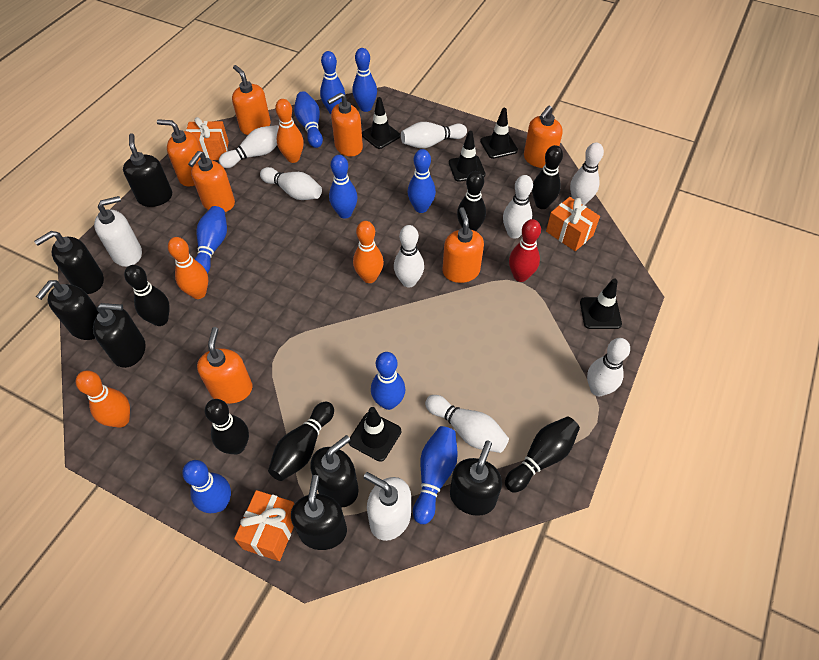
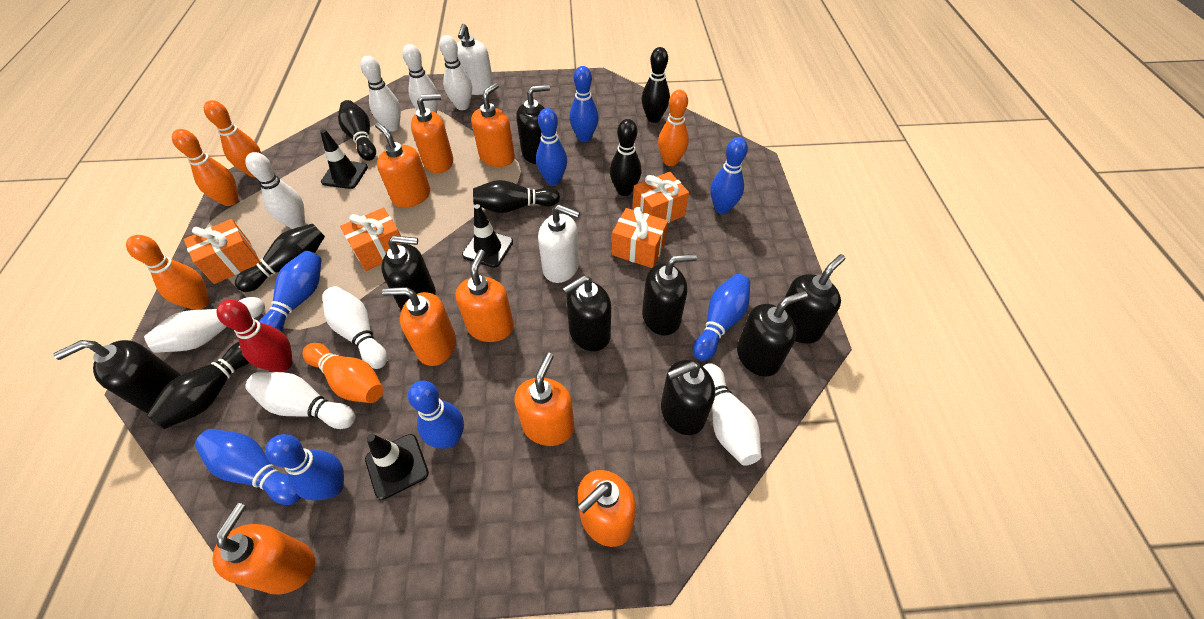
black soap dispenser: [34,231,104,294] [36,280,99,340] [93,303,146,368] [123,133,172,207] [291,475,347,550] [310,435,358,507] [450,440,502,516] = 7 -> [53,340,181,413] [381,236,436,310] [516,85,550,164] [562,275,611,351] [642,254,697,336] [661,360,715,435] [737,291,808,377] [784,254,845,344] = 8
black traffic cone: [349,407,401,462] [362,97,400,149] [449,131,485,182] [480,108,518,159] [580,278,622,329] = 5 -> [320,129,368,189] [365,434,429,500] [462,204,513,268] = 3
blue bowling pin: [182,460,231,513] [195,206,227,273] [294,91,323,148] [320,51,345,114] [329,155,357,219] [352,48,377,112] [371,352,405,410] [408,149,436,213] [413,426,458,524] = 9 -> [195,429,301,505] [259,251,322,332] [265,434,344,501] [408,381,464,449] [536,108,567,185] [569,66,599,142] [693,274,750,361] [710,137,748,214] = 8
orange bowling pin: [76,371,130,428] [168,237,208,299] [275,99,304,163] [353,221,384,283] = 4 -> [126,235,209,310] [172,129,239,206] [204,100,262,177] [302,343,383,403] [658,90,689,166] = 5
orange gift: [186,117,229,160] [234,490,294,561] [546,197,600,251] = 3 -> [184,219,260,284] [340,208,402,271] [612,207,668,268] [632,172,689,223] = 4
orange soap dispenser: [157,119,201,187] [188,151,235,212] [197,327,252,404] [232,65,271,135] [327,93,363,157] [443,207,484,283] [524,105,563,168] = 7 -> [212,503,315,595] [375,123,430,208] [382,287,456,366] [411,94,453,173] [455,250,514,342] [471,83,515,167] [514,353,575,446] [578,470,636,547] = 8

